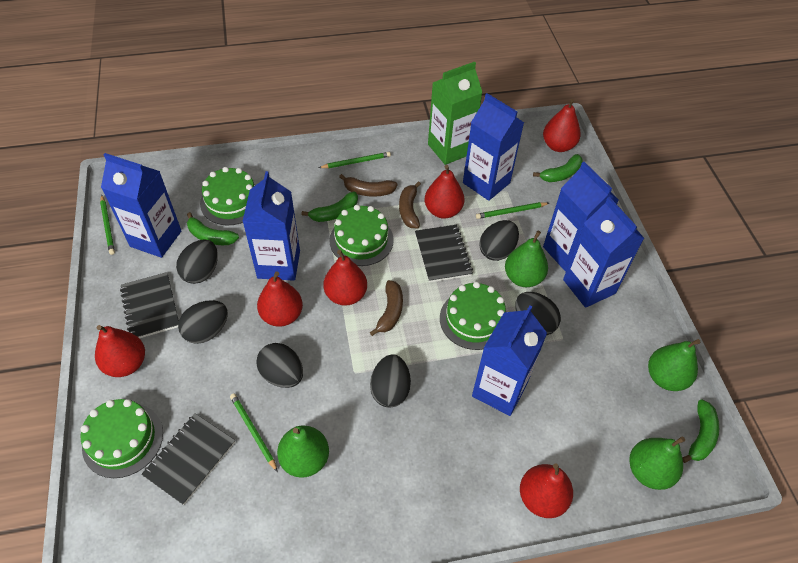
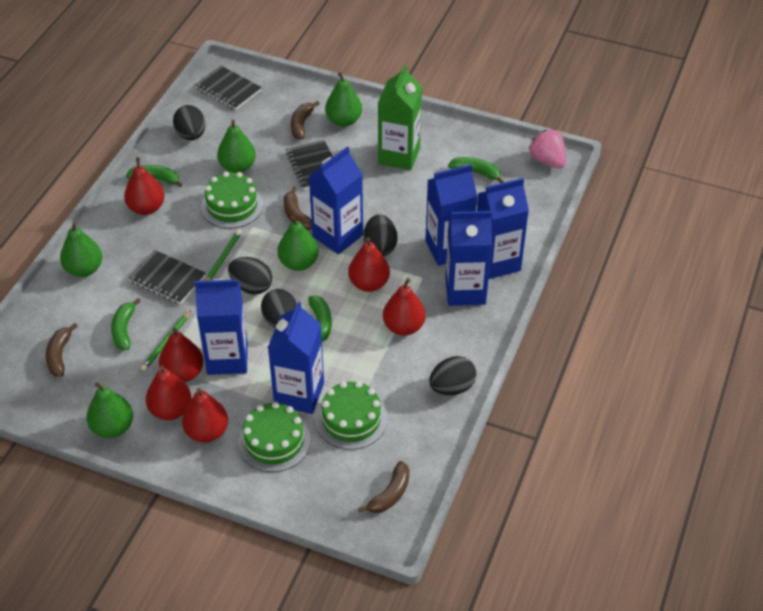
black egg: [176,240,218,284] [178,300,228,344] [256,343,303,388] [370,354,411,408] [479,220,519,261] [515,292,561,335] = 6 -> [173,105,205,140] [228,257,272,295] [261,289,297,328] [363,214,398,256] [429,356,476,395] = 5
brown banana: [339,174,397,197] [370,280,403,336] [399,181,421,228] = 3 -> [46,323,78,377] [284,187,312,230] [291,101,320,140] [358,461,409,513] = 4
green cake: [81,399,163,478] [200,167,255,225] [329,205,394,266] [440,282,506,350] = 4 -> [201,172,263,229] [238,401,310,472] [316,381,387,450] = 3
green pear: [277,426,329,477] [505,231,548,287] [629,436,685,490] [648,339,700,391] = 4 -> [60,222,102,277] [86,382,133,438] [217,119,256,173] [277,216,319,271] [325,72,362,127] = 5
green pencil: [100,195,115,255] [230,393,278,472] [319,152,391,168] [476,202,549,219] = 4 -> [141,310,191,371] [205,229,242,281] = 2
pink strawberry: none = 0 -> [528,129,566,169] = 1

